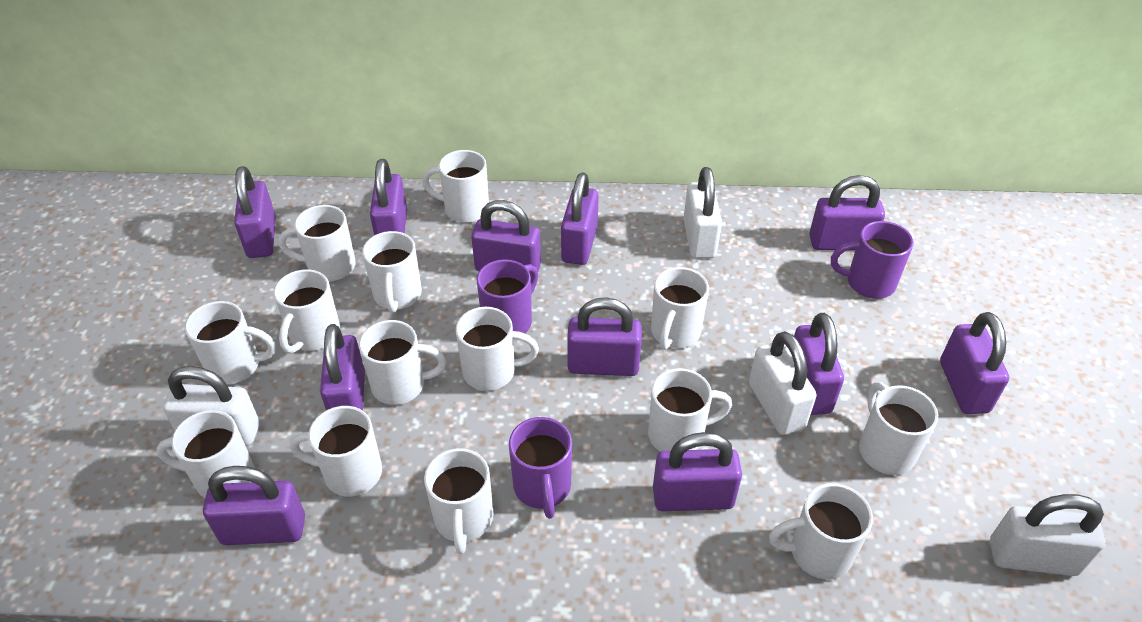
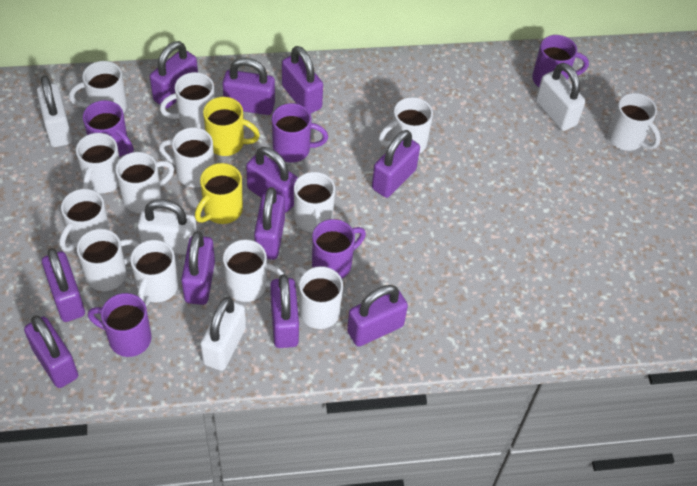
purple mug: [477,259,538,334] [509,417,572,519] [831,221,914,299] = 3 -> [83,100,134,157] [88,293,152,357] [272,103,328,163] [312,219,366,279] [532,35,589,87] = 5
white mug: [156,410,254,498] [185,301,276,385] [274,269,340,354] [279,205,356,281] [290,406,382,497] [359,320,446,405] [362,231,422,313] [422,150,489,223] [424,448,493,554] [456,307,539,391] [648,368,732,452] [651,267,709,350] [769,483,873,579] [859,382,938,475] = 14 -> [59,189,110,252] [69,61,127,113] [76,133,120,193] [77,229,139,291] [115,152,174,213] [130,240,178,306] [159,127,214,188] [160,72,215,130] [223,239,284,302] [294,172,335,232] [294,266,343,329] [379,97,433,154] [607,93,661,151] = 13
yellow mug: none = 0 -> [195,163,243,224] [203,97,260,156] = 2

